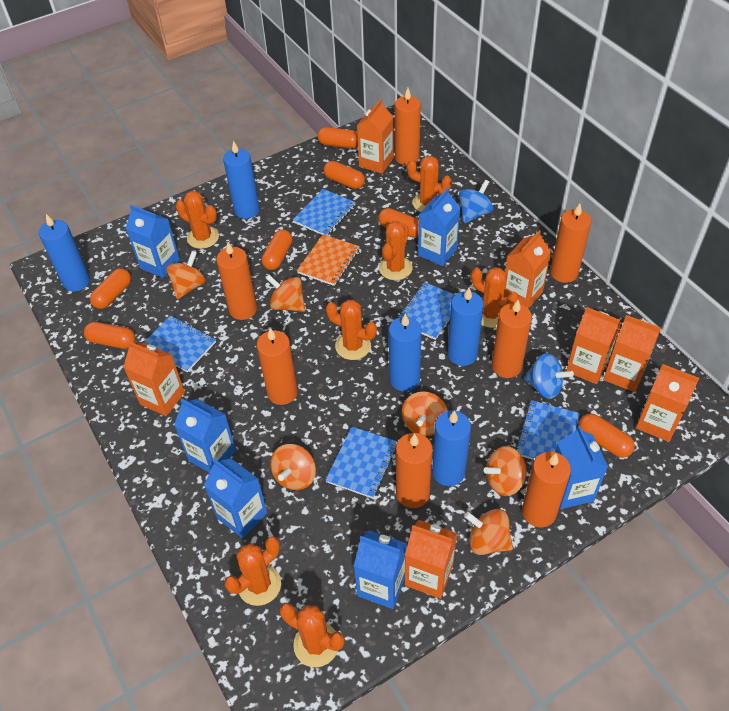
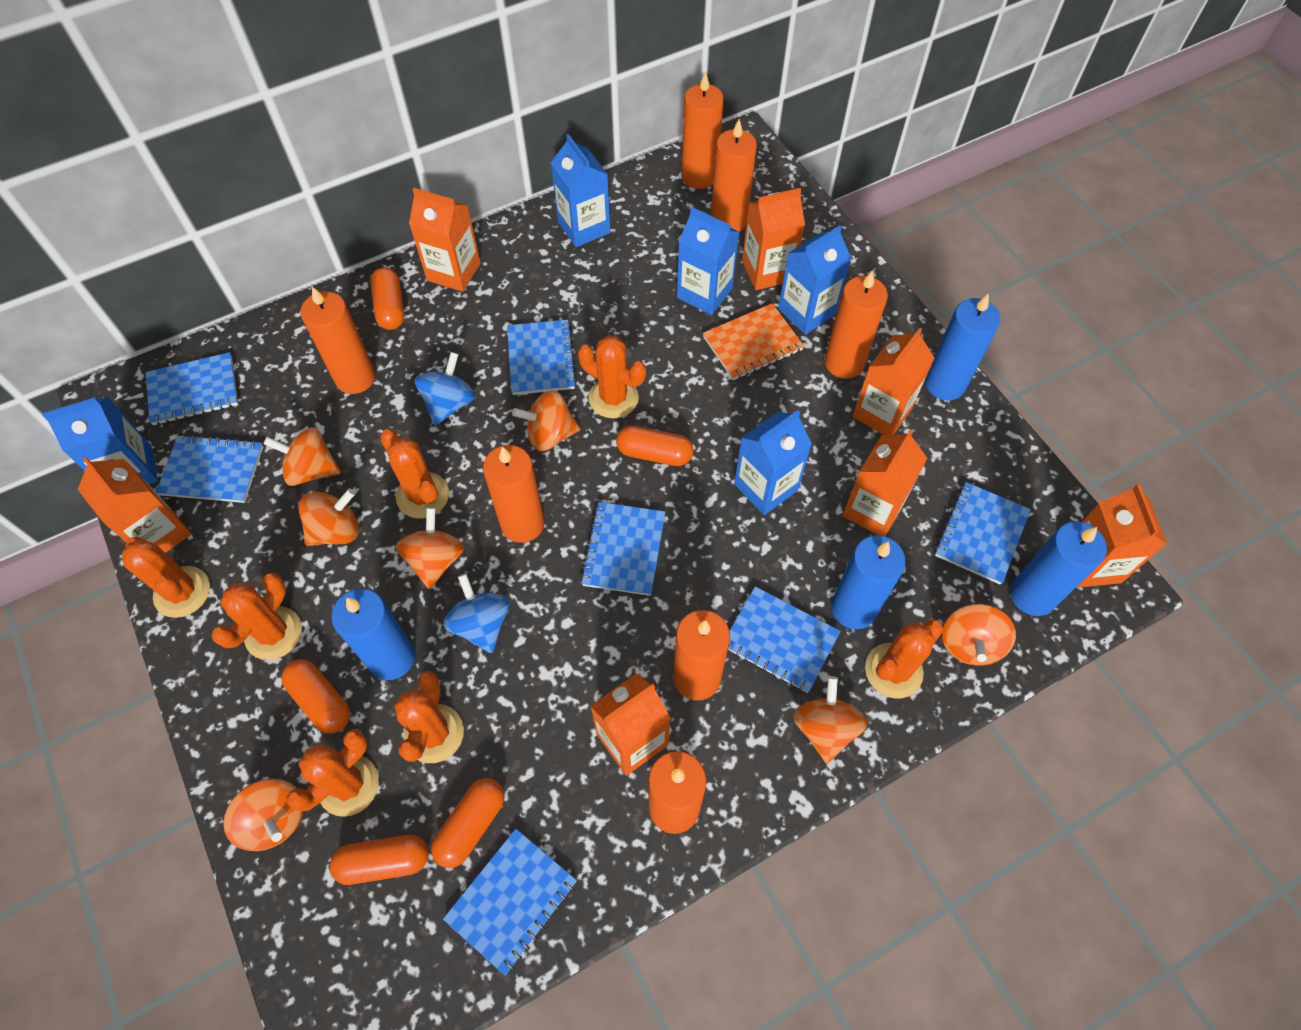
blue candle: [39,214,90,292] [223,141,260,219] [389,313,422,391] [432,411,471,486] [447,288,484,366] = 5 -> [331,589,415,680] [831,535,906,629] [925,293,1000,401] [1010,521,1107,616] = 4
blue carton: [126,205,180,278] [174,399,236,473] [204,458,267,539] [354,530,407,609] [418,188,460,266] [555,426,608,509] = 6 -> [42,397,158,484] [551,134,610,247] [677,207,739,315] [734,410,812,515] [778,225,851,334] = 5
blue notebook: [143,316,216,372] [293,189,356,235] [326,427,398,499] [397,282,455,340] [515,400,580,460] = 5 -> [145,352,238,425] [156,435,263,503] [443,829,577,975] [507,320,577,395] [580,502,665,596] [727,586,841,693] [935,482,1031,584] = 7
orange capsule: [84,322,135,349] [90,268,131,309] [262,230,292,270] [317,127,358,148] [324,161,365,189] [379,208,419,238] [579,413,635,458] = 7 -> [281,659,350,734] [330,835,429,885] [370,267,404,330] [431,778,504,868] [616,426,694,466] = 5
orange spinning top: [166,251,206,299] [266,275,305,312] [271,444,316,490] [402,391,448,436] [464,509,513,555] [484,446,527,496] = 6 -> [223,778,303,851] [263,427,341,486] [298,488,359,546] [395,508,464,589] [512,390,580,451] [793,676,868,764] [942,604,1016,666] = 7

